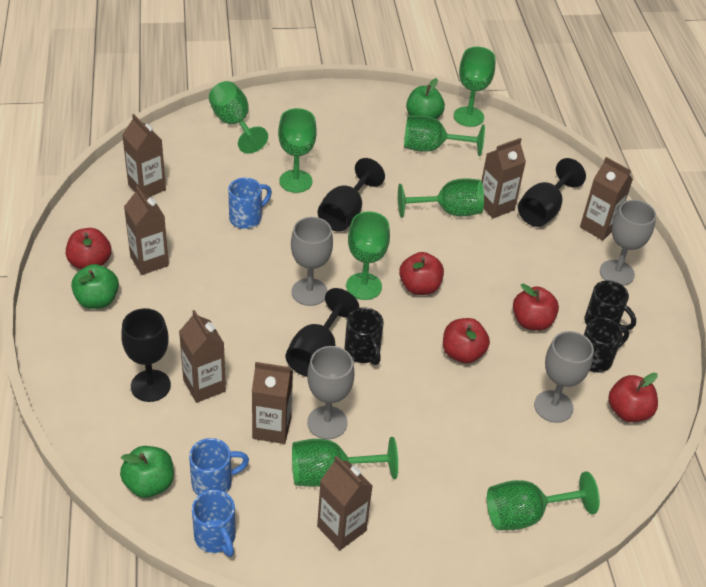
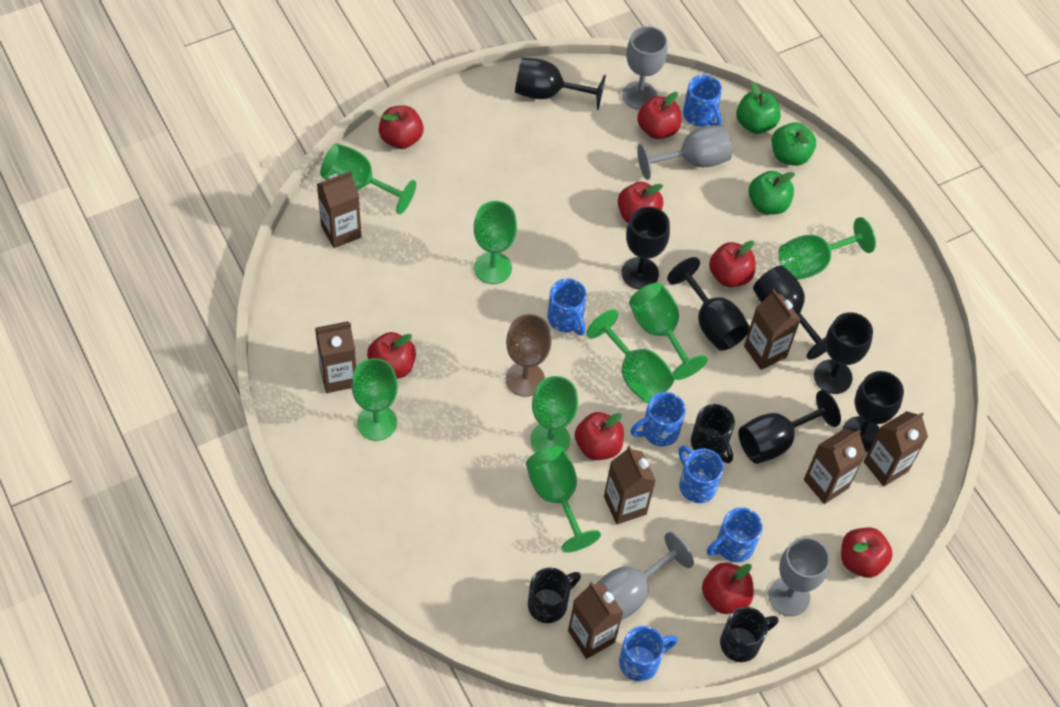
black goblet: [121,308,171,402] [285,288,359,377] [318,158,385,232] [518,158,586,227] = 4 -> [515,58,606,110] [621,207,670,289] [667,257,750,351] [738,390,841,464] [753,265,826,360] [814,312,873,394] [842,371,904,452] = 7
blue mug: [189,438,249,495] [192,490,236,557] [228,178,272,229] = 3 -> [547,278,587,336] [619,626,678,682] [630,392,686,446] [678,445,724,503] [683,75,722,127] [707,507,763,562] = 6
brown goblet: none = 0 -> [506,314,552,397] = 1
red apple: [66,228,112,269] [399,252,444,295] [443,318,490,363] [513,284,559,331] [608,373,658,422] = 5 -> [367,332,416,379] [379,105,424,149] [575,412,624,460] [618,182,663,223] [637,92,681,139] [702,563,754,614] [709,240,755,287] [841,528,893,578] = 8

